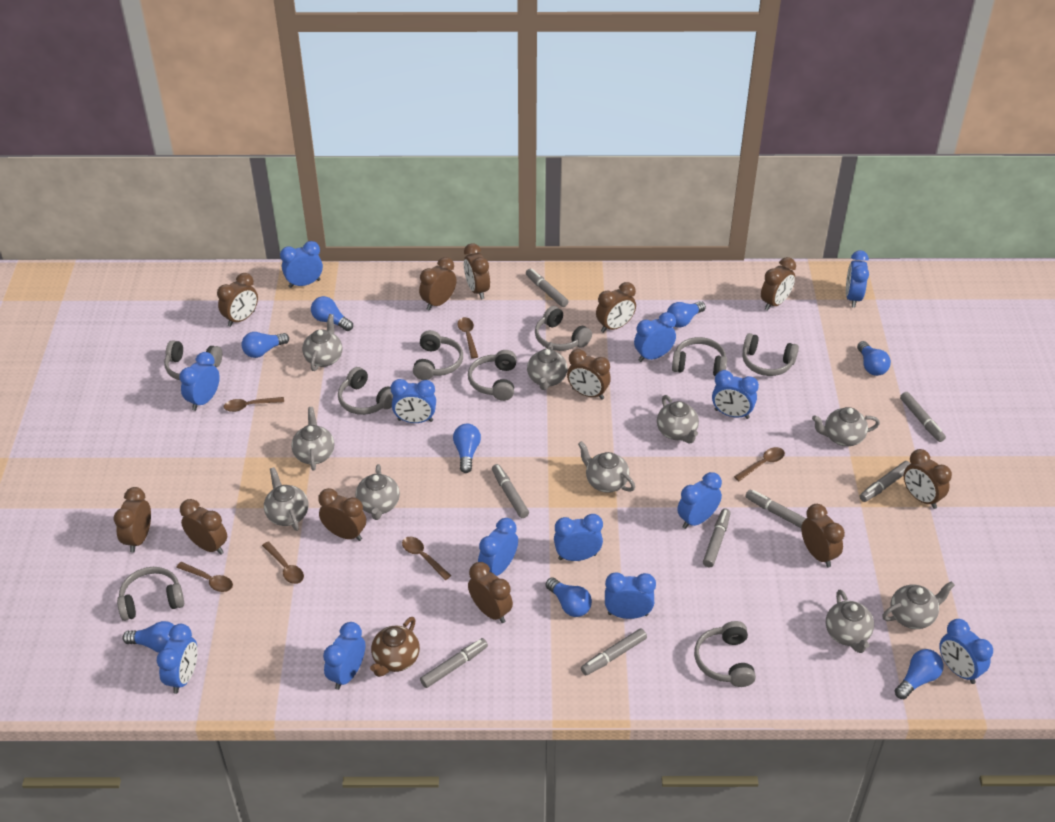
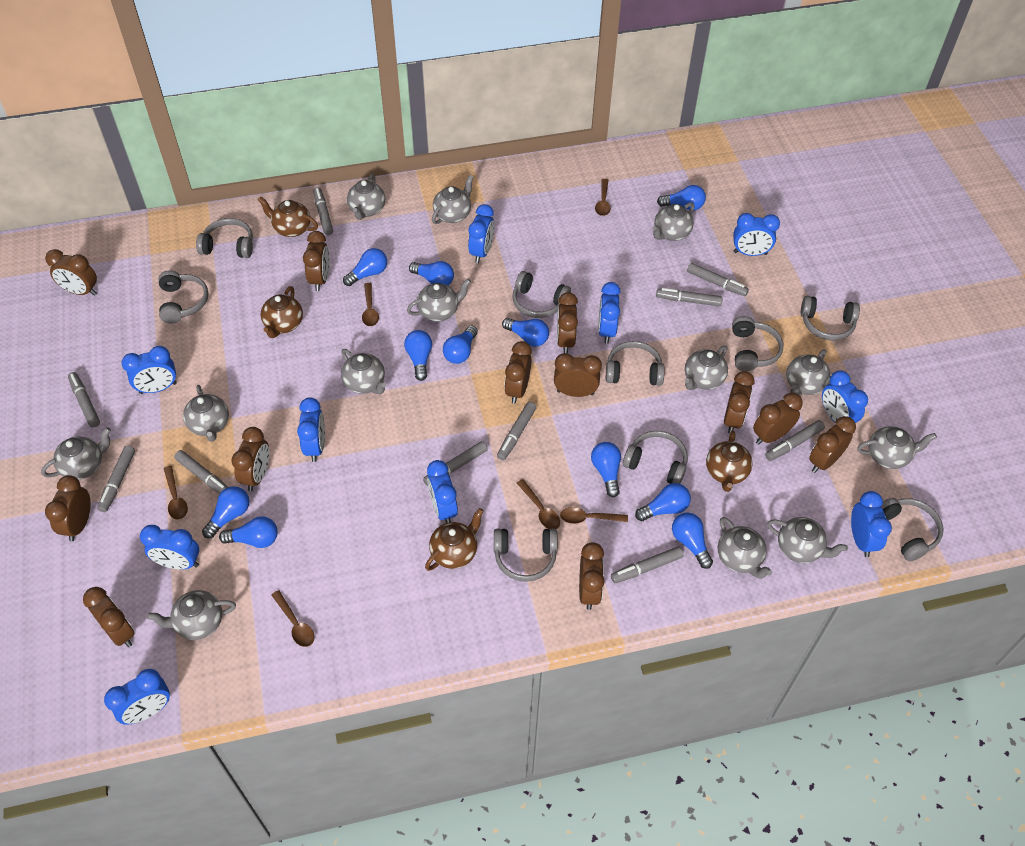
blue clock: [157,624,198,694] [179,352,220,411] [280,241,323,288] [323,622,365,690] [391,379,436,423] [478,518,518,576] [554,514,603,561] [605,572,656,619] [634,312,676,362] [677,472,722,529] [712,370,759,419] [846,250,869,308] [939,619,993,684] = 13 -> [104,669,170,725] [122,346,177,394] [140,525,199,569] [297,397,325,462] [427,460,458,523] [468,204,494,263] [598,282,621,344] [733,213,780,256] [822,370,868,423] [851,491,892,557] = 10
blue light bulb: [122,621,174,653] [242,332,289,358] [311,296,353,331] [453,424,481,473] [546,577,592,617] [667,301,706,328] [857,341,891,376] [895,649,944,699] = 8 -> [202,486,249,538] [219,516,278,548] [343,248,387,286] [404,330,432,381] [409,261,454,286] [443,325,478,364] [502,318,549,346] [591,442,621,497] [635,483,691,521] [657,185,706,210] [672,513,713,569] = 11
brown teapot: [370,617,420,677] = 1 -> [258,196,318,237] [261,286,303,338] [425,508,484,571] [706,430,753,492] = 4
grey marker: [420,638,488,688] [492,464,529,518] [526,269,569,307] [581,629,647,675] [703,509,731,568] [745,490,806,528] [860,461,911,502] [900,392,946,442] = 8 -> [68,372,100,427] [97,446,135,512] [174,450,228,494] [313,188,333,235] [423,441,488,486] [497,402,536,460] [611,546,684,583] [656,288,723,306] [687,263,749,296] [765,420,825,461] = 10
grey teapot: [264,467,308,531] [291,407,334,470] [302,314,342,371] [356,464,400,520] [527,342,567,390] [578,441,635,493] [657,395,699,443] [812,407,880,446] [826,590,874,653] [883,581,955,629] = 10 -> [41,427,111,480] [146,590,236,640] [183,385,229,442] [341,349,386,394] [347,174,385,220] [407,279,471,322] [432,175,474,224] [652,202,694,241] [685,345,728,390] [718,517,772,579] [767,517,848,563] [786,349,830,395] [857,426,937,469] = 13

